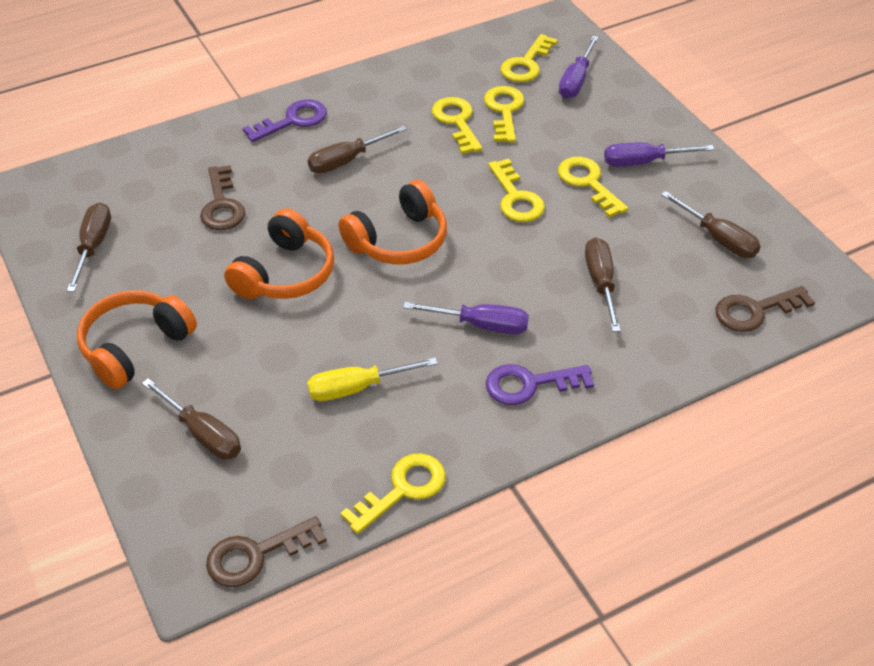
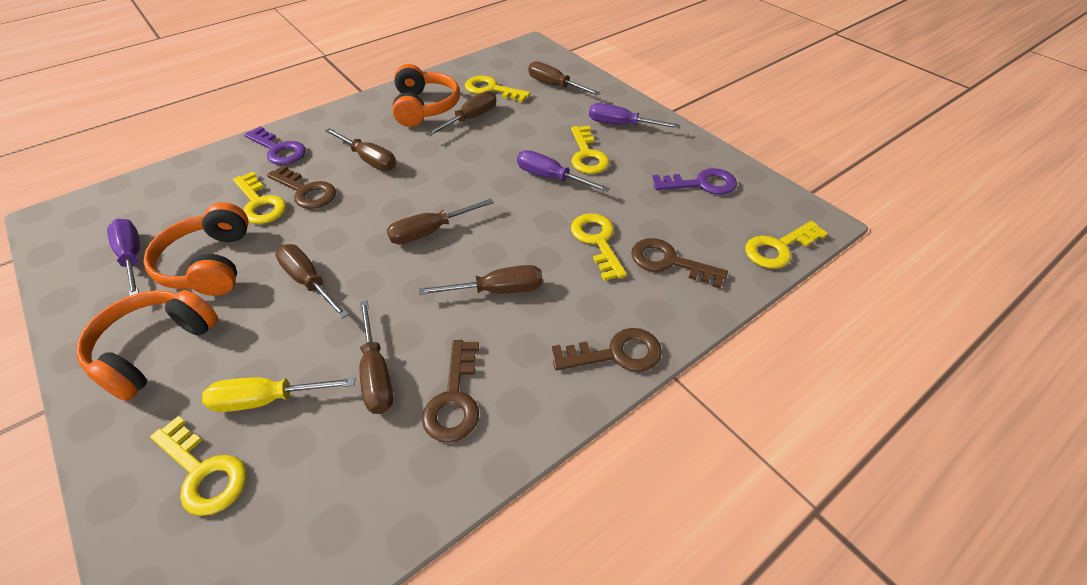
brown key: [200,165,245,230] [206,516,327,587] [715,286,815,332] = 3 -> [267,165,336,209] [422,340,479,443] [552,328,662,372] [631,238,728,289] = 4
brown screwdriver: [67,203,111,292] [142,378,241,459] [308,125,407,174] [585,237,621,332] [661,191,761,258] = 5 -> [275,244,349,319] [325,128,396,171] [359,300,393,414] [387,199,494,244] [418,265,543,295] [426,91,496,136] [528,61,600,96] = 7

